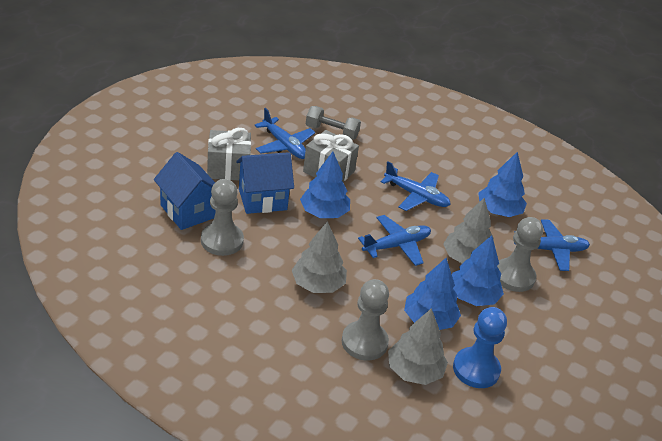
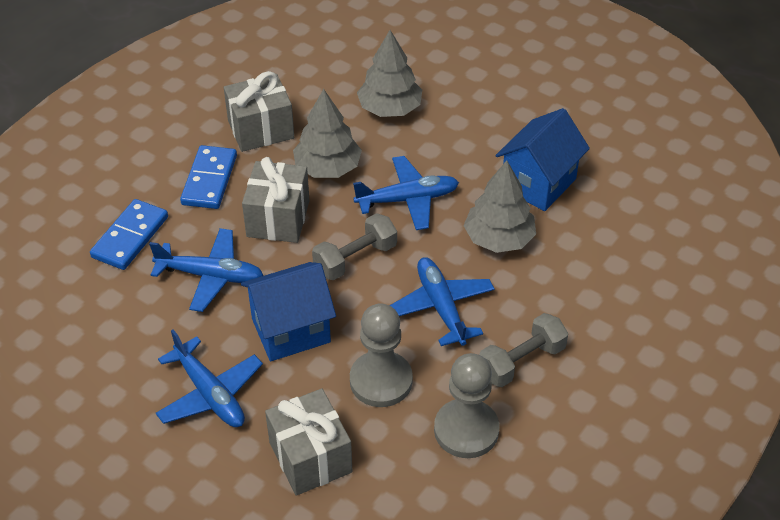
blue domino: none = 0 -> [90,199,168,270] [180,145,237,209] = 2
blue pawn: [453,307,507,388] = 1 -> none = 0
blue tree: [300,152,350,218] [404,258,461,330] [452,235,504,306] [478,152,527,217] = 4 -> none = 0
grey dumbbell: [306,106,361,140] = 1 -> [312,213,397,280] [479,313,568,387] = 2
grey gift: [207,128,251,181] [303,130,359,182] = 2 -> [224,71,294,152] [242,157,310,243] [265,388,352,496] = 3
grey pawn: [201,179,244,256] [342,279,389,360] [497,217,543,292] = 3 -> [350,303,413,407] [434,353,500,458] = 2

